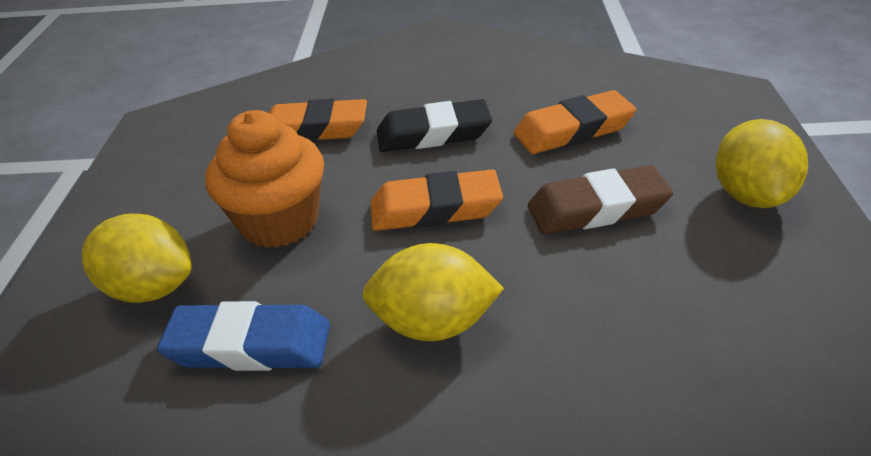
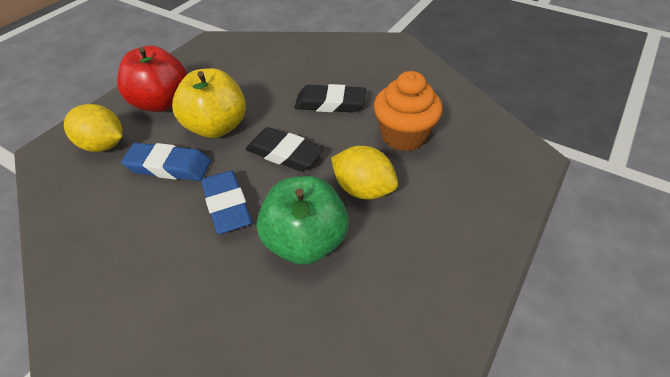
black eraser: [377,99,492,152] = 1 -> [245,127,324,172] [295,84,366,113] = 2
blue eraser: [157,301,330,371] = 1 -> [121,143,211,181] [201,170,252,234] = 2
brown eraser: [528,165,673,235] = 1 -> none = 0
green apple: none = 0 -> [257,176,349,265] = 1
orange eraser: [268,99,367,142] [371,169,503,231] [514,90,636,154] = 3 -> none = 0
red apple: none = 0 -> [117,46,187,112] = 1
yellow apple: none = 0 -> [172,68,246,138] = 1
yellow lemon: [82,214,192,303] [362,243,504,341] [716,119,808,208] = 3 -> [64,104,123,152] [331,146,398,199] = 2

